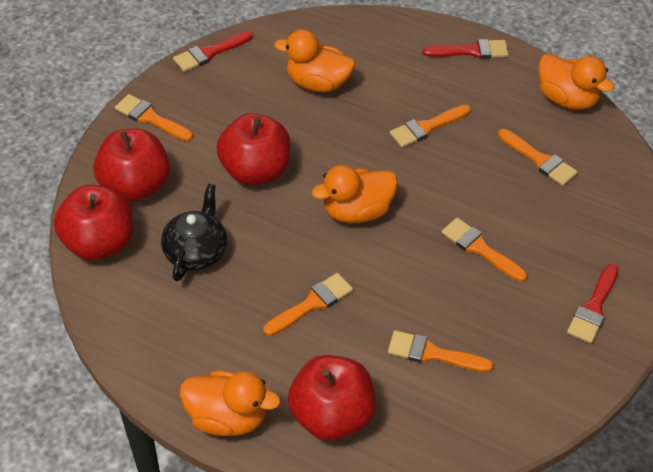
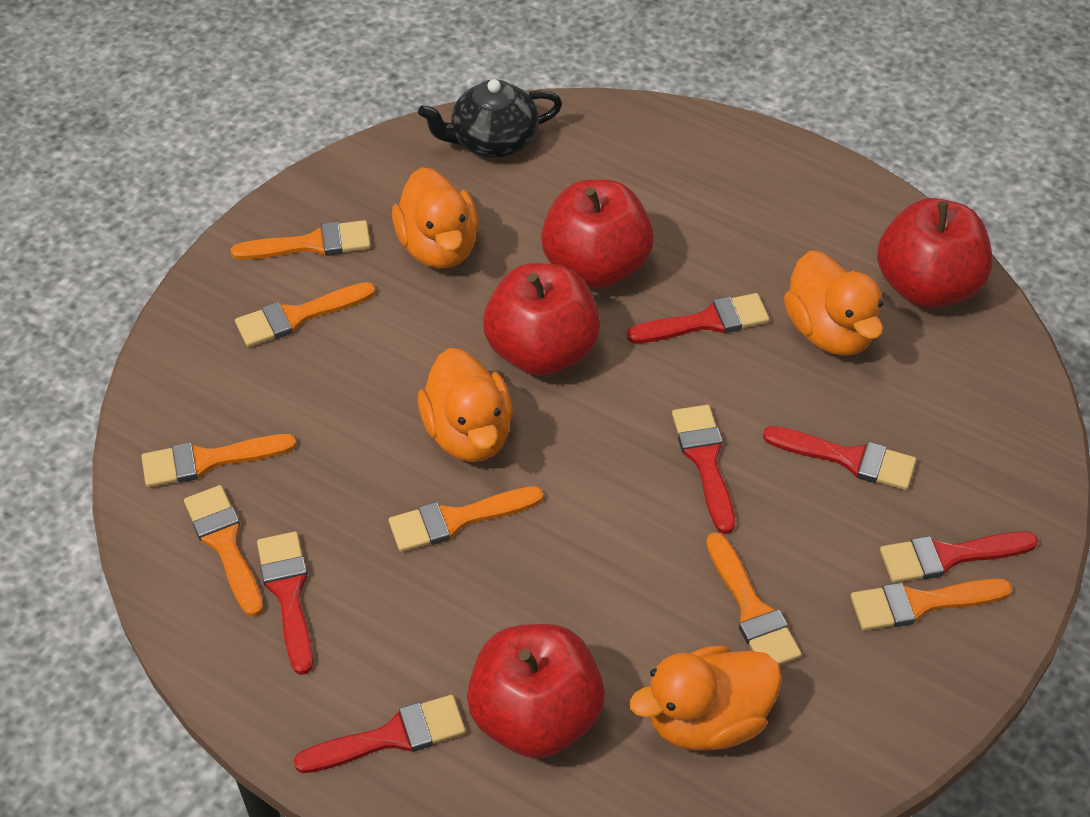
orange brush: [115,94,193,141] [263,273,353,336] [388,330,493,372] [390,105,471,148] [441,218,527,282] [498,129,578,186] = 6 -> [141,434,297,488] [184,485,263,617] [231,220,371,260] [235,282,376,347] [389,486,543,552] [706,532,802,665] [850,579,1013,631] = 7
red brush: [173,31,253,72] [423,39,508,59] [567,264,618,343] = 3 -> [257,532,313,675] [293,695,466,773] [626,293,770,343] [672,405,735,534] [763,426,916,490] [880,531,1038,583] = 6

